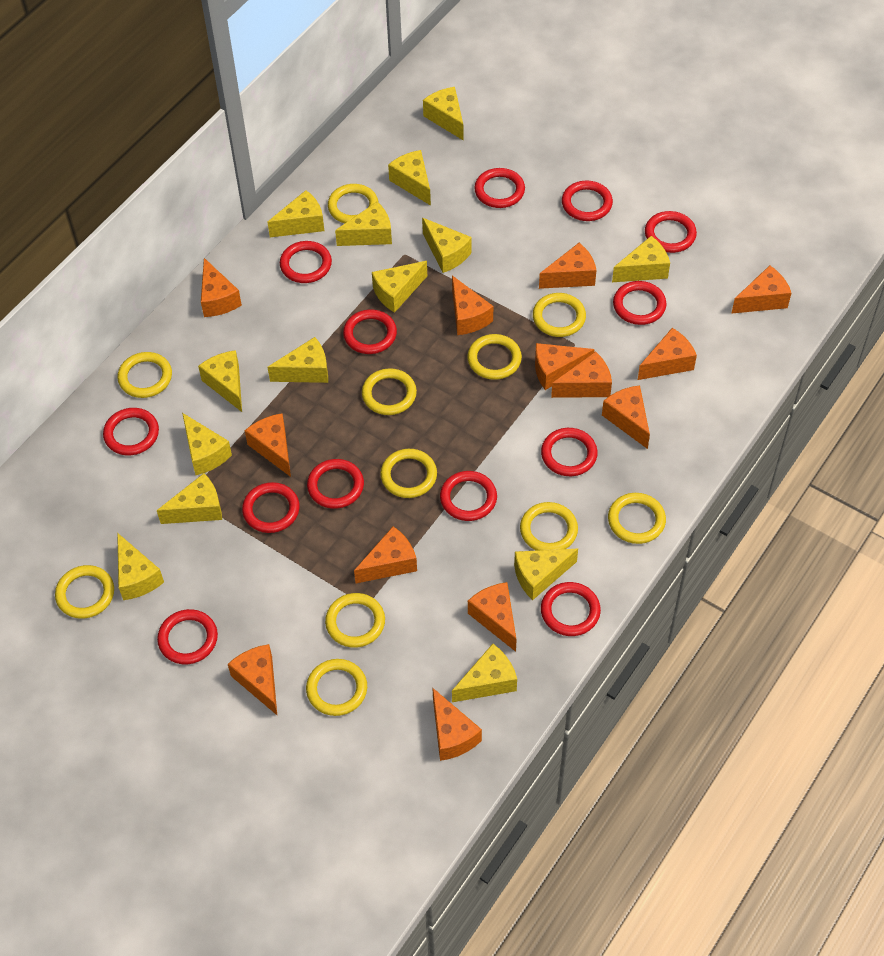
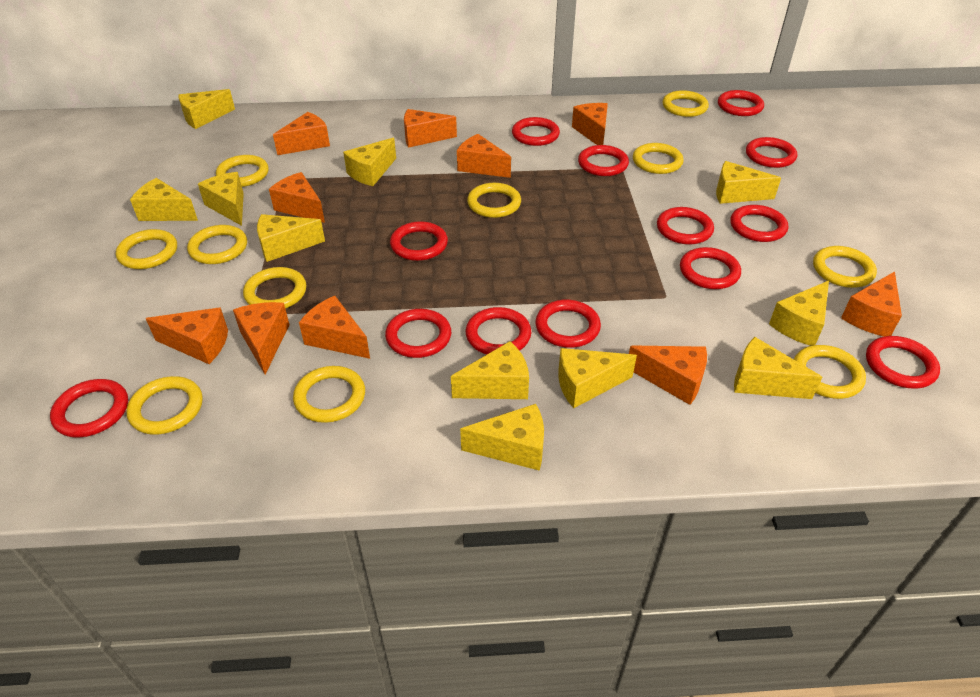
orange cheese: [201,258,242,317] [228,644,277,715] [245,413,291,477] [354,526,417,583] [432,688,482,761] [452,275,493,335] [468,582,517,652] [535,343,595,390] [539,243,597,289] [551,351,612,398] [602,385,650,449] [638,328,697,380] [731,265,791,314] = 13 -> [146,307,228,364] [233,302,289,374] [269,172,325,223] [273,112,330,155] [299,296,370,359] [404,109,457,148] [457,134,511,178] [572,103,608,145] [629,345,707,405] [841,271,902,336] = 10
yellow cheese: [117,533,164,600] [157,473,222,524] [182,413,232,475] [198,350,242,412] [267,190,324,237] [268,337,328,383] [335,202,392,246] [372,261,427,313] [388,150,431,206] [422,218,472,273] [423,87,464,141] [452,644,517,702] [514,549,578,600] [612,236,670,282] = 14 -> [130,178,198,221] [178,89,235,129] [198,172,244,226] [257,214,325,262] [343,138,396,186] [451,341,529,399] [460,404,544,471] [558,348,637,408] [716,161,781,204] [734,337,822,399] [769,281,829,346] = 11

